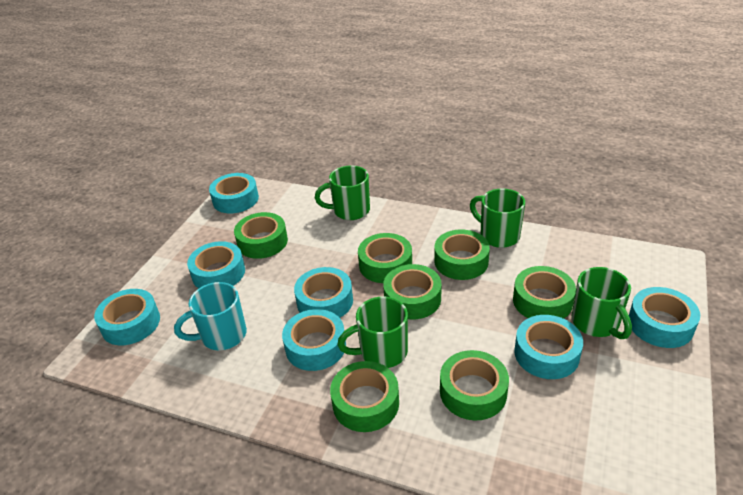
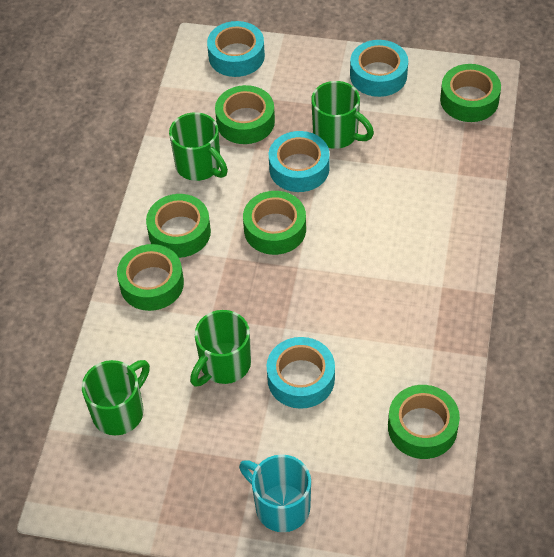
green tape: [234,212,288,259] [330,361,399,432] [358,233,412,283] [383,264,441,320] [434,229,490,280] [440,350,509,420] [513,266,576,319] = 7 -> [117,244,184,311] [146,194,211,258] [215,85,275,144] [243,191,306,255] [388,385,460,459] [440,64,501,122] = 6
turquoise tape: [94,289,160,345] [187,241,245,288] [209,173,259,213] [282,309,346,371] [294,267,353,318] [514,315,583,379] [629,287,700,348] = 7 -> [207,21,265,77] [267,337,335,409] [269,131,330,192] [350,40,408,97] = 4

